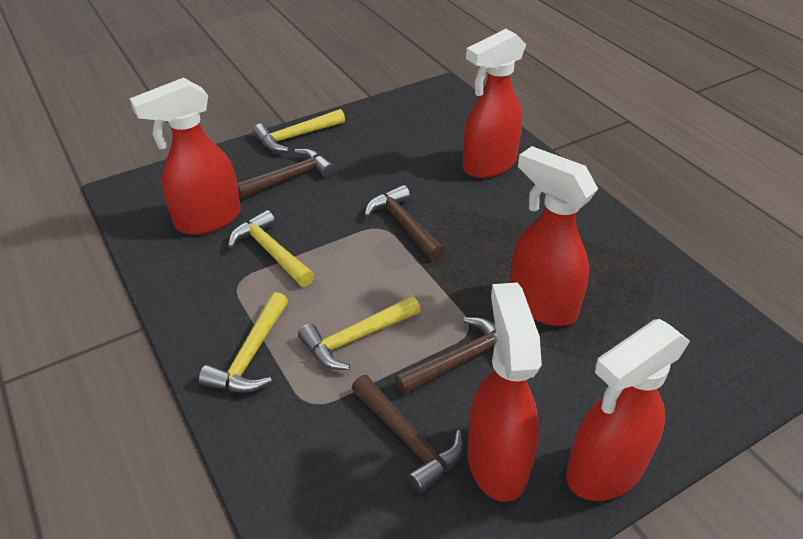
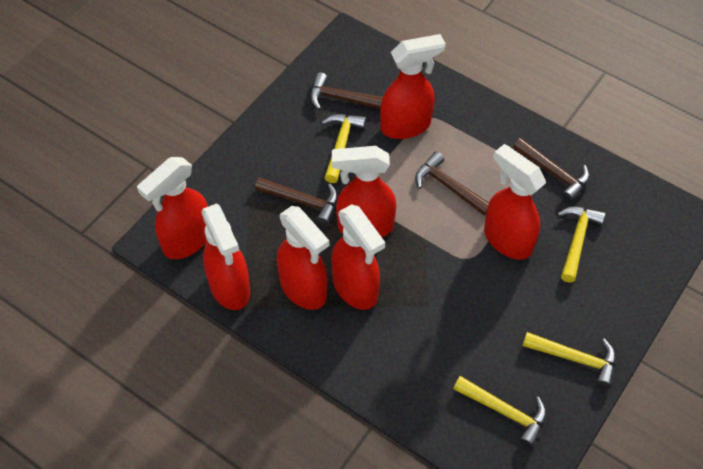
red spray bottle: [130,78,241,235] [463,29,526,178] [467,283,542,502] [510,146,598,326] [566,319,690,501] = 5 -> [137,157,208,259] [201,203,250,310] [277,206,329,310] [331,204,385,310] [332,146,396,237] [380,34,446,139] [484,144,546,260] = 7

